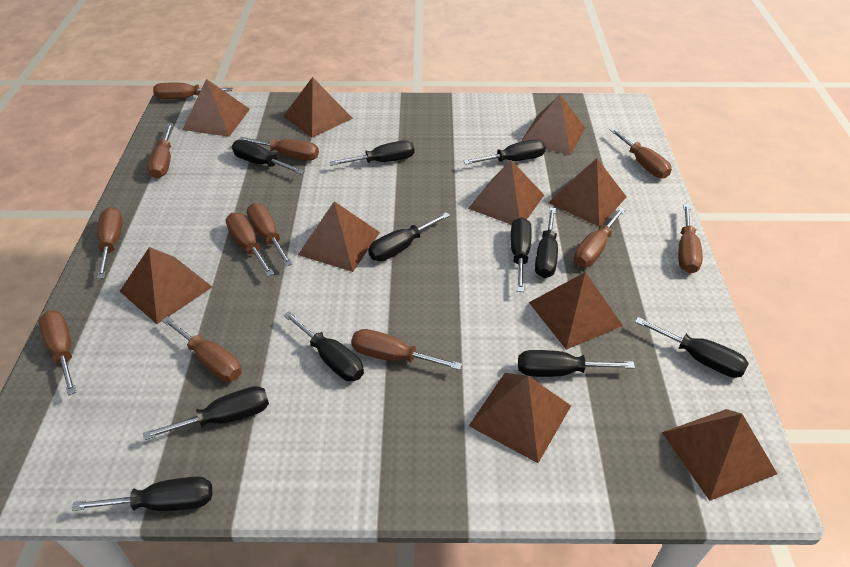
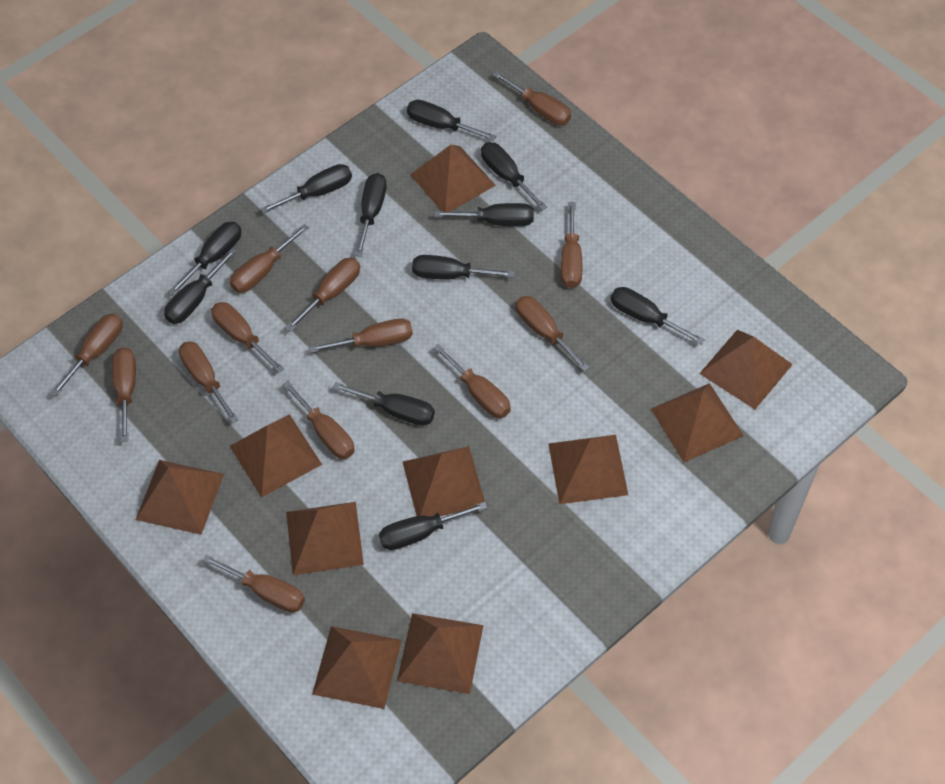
brown screwdriver: [39,310,76,396] [97,207,123,279] [147,123,173,178] [153,83,232,99] [162,316,242,382] [226,213,274,276] [239,137,319,160] [247,203,293,267] [351,329,462,370] [574,207,626,267] [609,128,672,178] [678,204,703,274] = 12 -> [51,314,122,397] [112,347,136,442] [179,341,238,423] [202,554,305,613] [211,302,284,373] [230,224,309,293] [282,381,355,459] [285,258,360,332] [309,318,413,353] [433,344,511,418] [493,71,571,125] [516,296,590,371] [561,202,582,288] = 13

